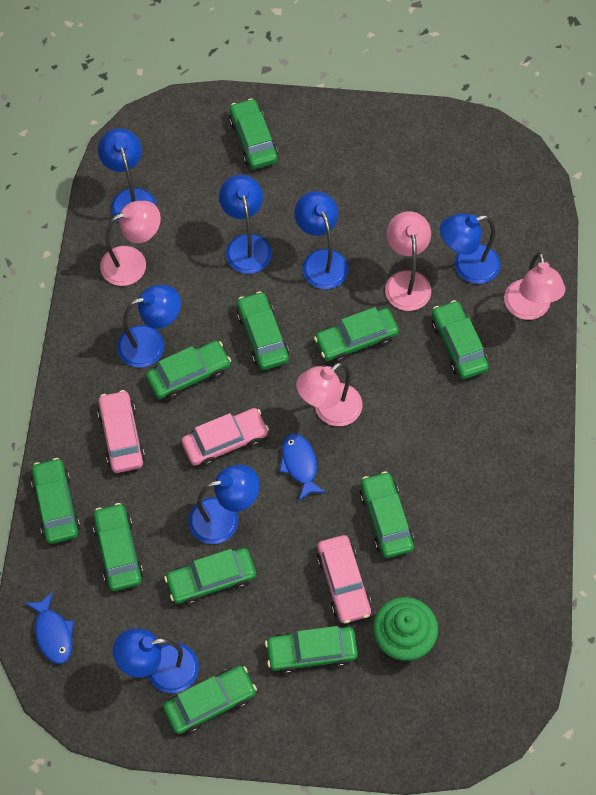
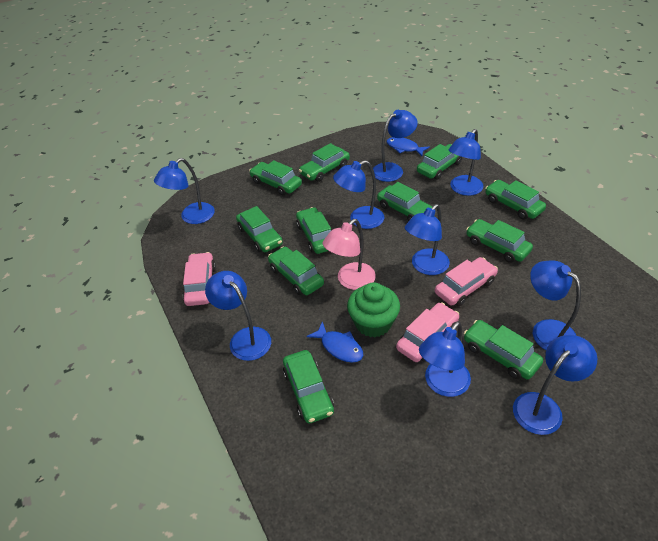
blue lamp: [98,128,156,222] [113,628,199,693] [117,285,181,368] [189,464,260,544] [219,175,272,274] [294,191,348,289] [440,214,500,284] = 7 -> [154,158,215,224] [205,271,271,361] [333,160,384,229] [373,110,418,182] [405,204,450,275] [419,321,471,397] [449,129,483,196] [513,335,597,435] [530,260,581,350] = 9
pink lamp: [100,201,161,286] [296,362,362,426] [385,211,431,311] [504,252,565,320] = 4 -> [323,219,376,290] = 1

